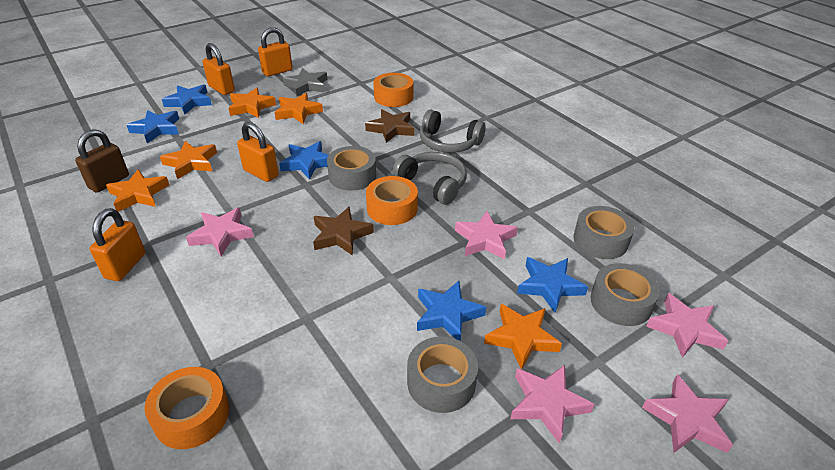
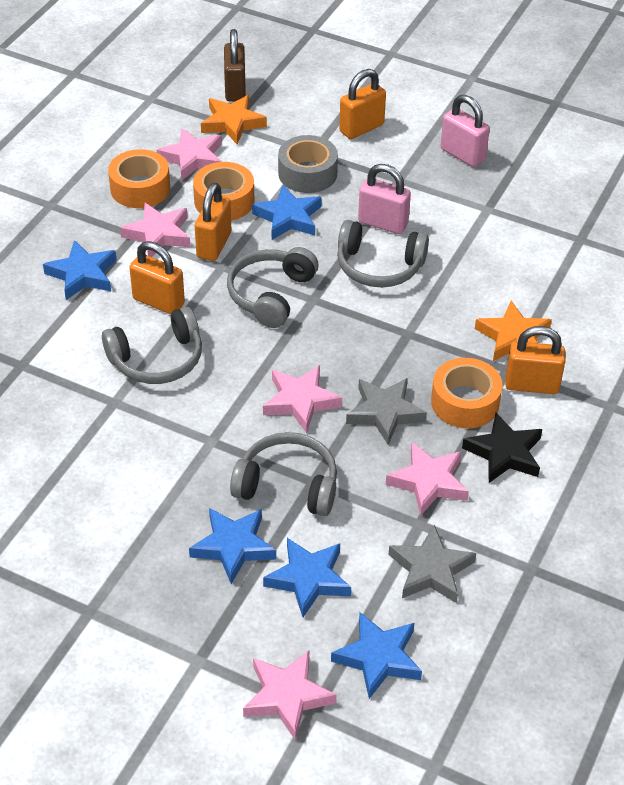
black star: none = 0 -> [462,413,542,483] = 1
brown star: [313,207,374,256] [365,109,414,143] = 2 -> none = 0
grey headphones: [392,152,467,205] [420,110,486,153] = 2 -> [102,306,202,384] [227,247,319,328] [230,432,337,516] [337,220,429,288] = 4
grey star: [283,68,327,96] = 1 -> [346,378,427,445] [389,525,476,603] = 2
grey tape: [327,146,376,191] [407,337,478,413] [573,206,634,259] [590,263,660,326] = 4 -> [278,135,338,193] = 1
orange star: [106,169,169,212] [160,141,217,179] [228,88,276,118] [275,93,323,124] [484,304,562,370] = 5 -> [201,95,267,144] [475,300,552,361] = 2
pink padlock: none = 0 -> [358,164,411,234] [441,95,490,167] = 2

